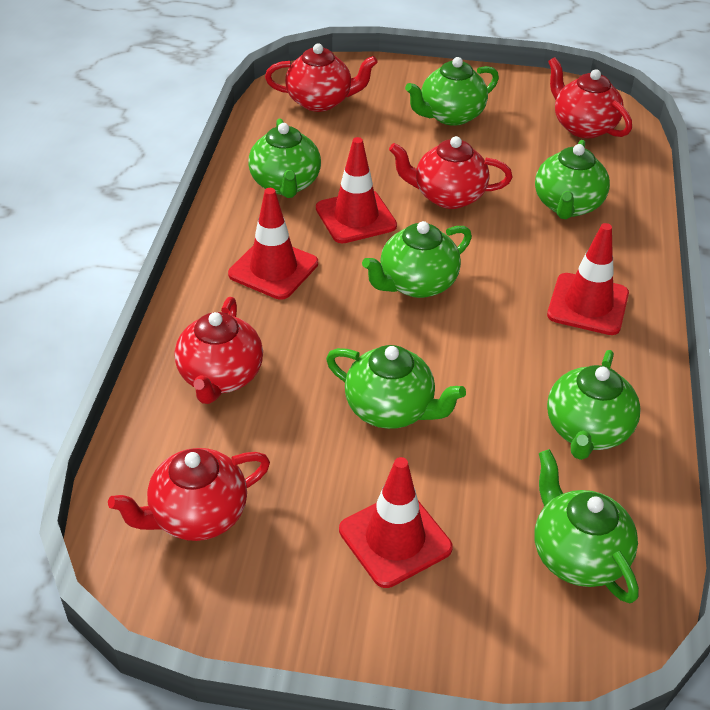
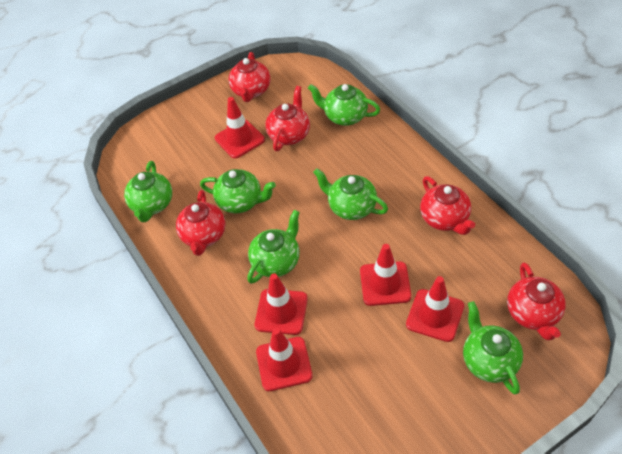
green teapot: [248,118,321,198] [326,345,466,429] [362,221,472,298] [405,57,499,126] [535,140,610,219] [535,449,639,604] [547,350,641,460] = 7 -> [124,161,172,222] [200,169,276,213] [247,210,300,284] [308,84,380,126] [313,168,388,220] [463,301,523,395] = 6
red traffic cone: [228,188,318,300] [316,137,397,243] [339,457,453,588] [547,223,629,335] = 4 -> [215,97,265,158] [255,273,308,335] [256,328,313,391] [360,244,411,306] [406,276,464,342] = 5

